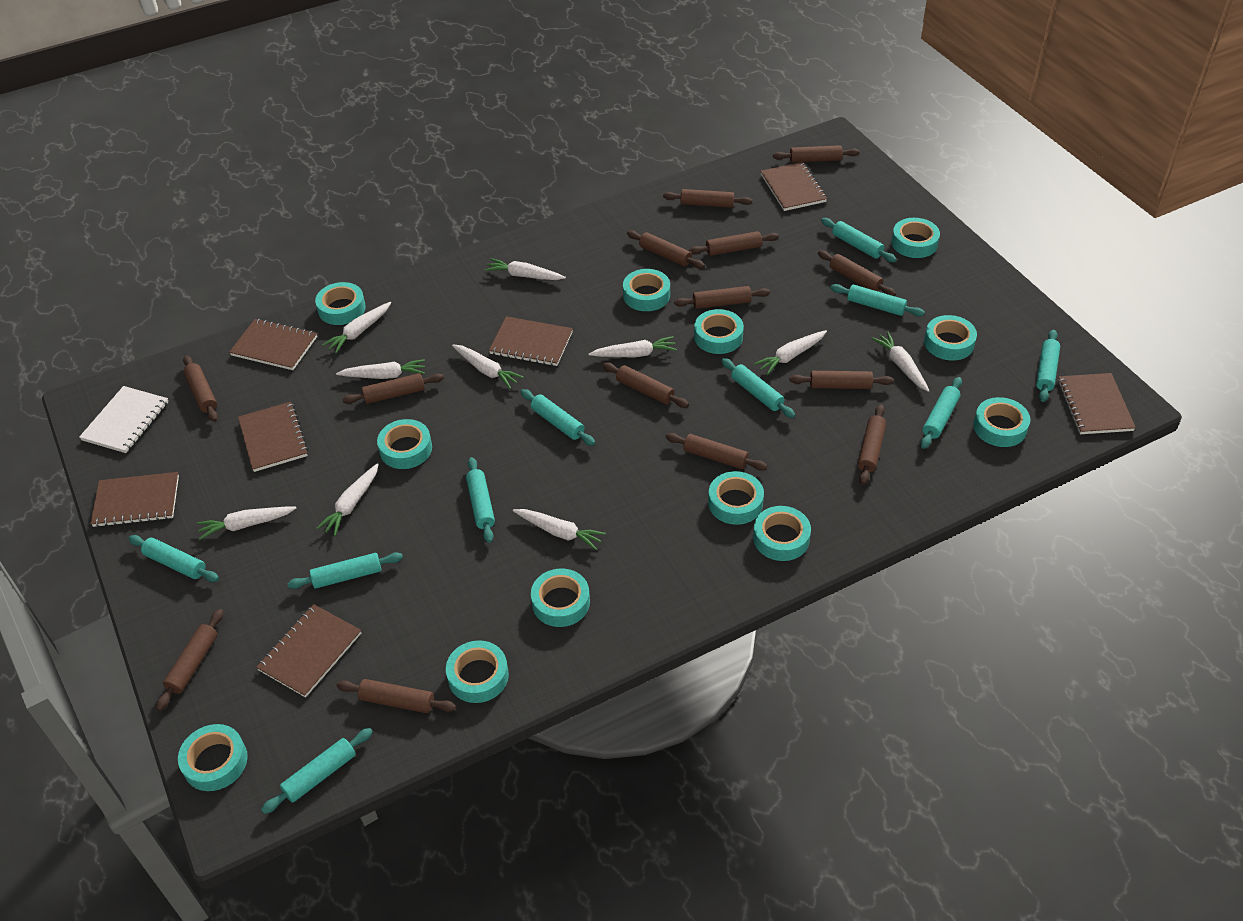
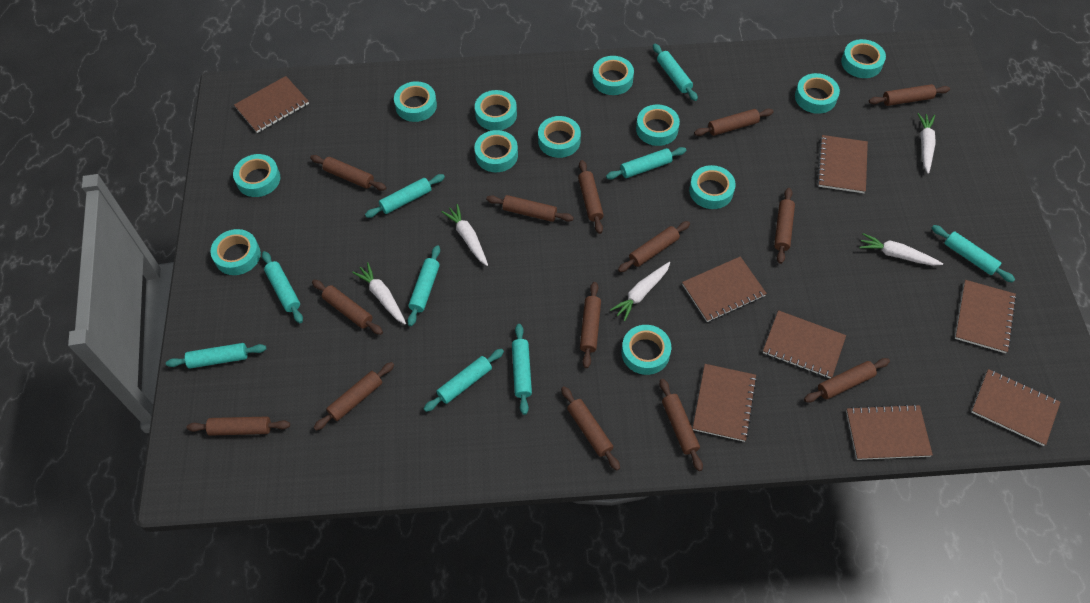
brown notebook: [91,472,179,527] [229,319,317,370] [238,402,308,472] [256,604,361,698] [489,316,573,366] [761,162,827,211] [1058,373,1136,434] = 7 -> [234,76,309,133] [682,256,767,322] [693,364,757,442] [763,310,846,378] [817,135,868,193] [846,404,933,460] [955,280,1017,353] [971,369,1060,446] = 8
turquoise rolling pin: [128,535,219,582] [261,728,373,814] [287,552,403,589] [466,457,495,543] [521,389,595,446] [721,358,795,418] [821,218,897,262] [830,284,925,316] [921,377,962,449] [1036,330,1060,402] = 10 -> [166,343,266,369] [262,251,303,323] [365,174,445,218] [407,245,440,326] [424,349,504,412] [512,324,532,415] [606,147,686,180] [653,44,698,101] [932,225,1015,283] = 9
white carrot: [197,507,297,540] [316,463,379,536] [322,302,391,354] [336,359,425,379] [452,345,524,389] [485,258,566,280] [513,509,606,550] [589,336,677,358] [754,330,827,375] [871,331,929,392] = 10 -> [352,262,406,325] [442,204,488,266] [610,262,670,321] [859,233,943,266] [917,113,936,174] = 5
white notebook: [79,386,169,453] = 1 -> none = 0

